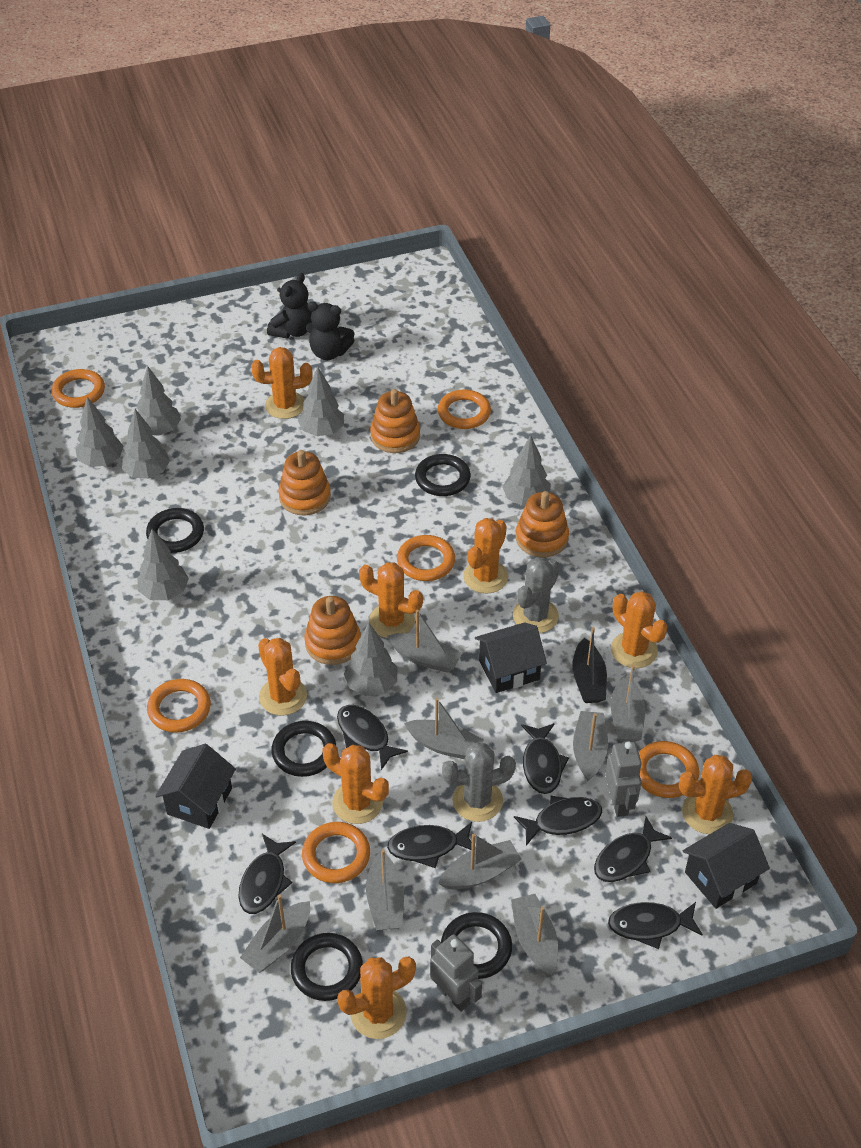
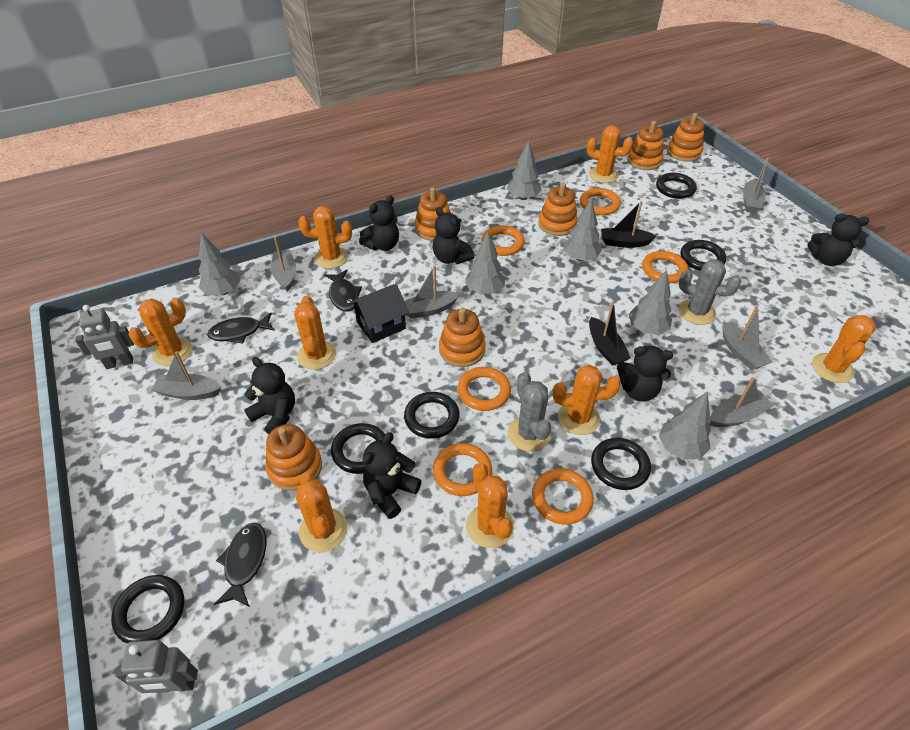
black boat: [572,627,607,703] = 1 -> [589,301,631,366] [601,201,657,248] = 2
black fish: [238,834,296,914] [337,705,408,770] [387,822,472,868] [514,796,602,846] [521,723,569,794] [594,816,672,882] [608,902,703,949] = 7 -> [207,312,275,344] [214,522,267,607] [324,270,362,312] = 3
black house: [155,744,236,829] [475,622,547,693] [683,823,770,909] = 3 -> [350,284,409,343] = 1
black ring: [146,508,204,553] [271,721,336,777] [291,933,363,1001] [415,454,471,496] [441,912,512,979] = 5 -> [111,575,184,644] [331,423,385,474] [404,392,459,439] [591,438,651,490] [656,173,697,199] [681,240,726,271] = 6
black teddy bear: [267,273,312,339] [306,302,355,360] = 2 -> [244,357,295,434] [359,196,399,251] [363,432,422,519] [433,207,474,264] [617,346,673,402] [808,213,869,266] = 6
grey boat: [240,895,310,973] [366,849,404,930] [387,610,462,673] [404,698,484,759] [438,834,521,890] [511,894,558,976] [573,711,608,781] [610,665,645,742] = 8 -> [152,351,221,400] [271,237,296,292] [404,266,460,319] [710,377,774,427] [722,305,772,370] [743,157,769,213] = 6
grey tree: [76,397,123,467] [122,409,170,479] [137,366,181,436] [137,529,189,600] [298,367,344,436] [344,623,397,696] [503,435,551,506] = 7 -> [199,233,241,295] [465,232,505,294] [507,140,542,200] [563,199,602,261] [629,270,672,335] [659,392,711,460] = 6
orange stacking toy: [278,450,331,515] [305,596,361,665] [370,389,420,453] [516,491,569,557] = 4 -> [266,424,322,491] [415,187,451,241] [439,308,486,367] [538,183,578,236] [627,121,664,170] [667,113,704,162] = 6

